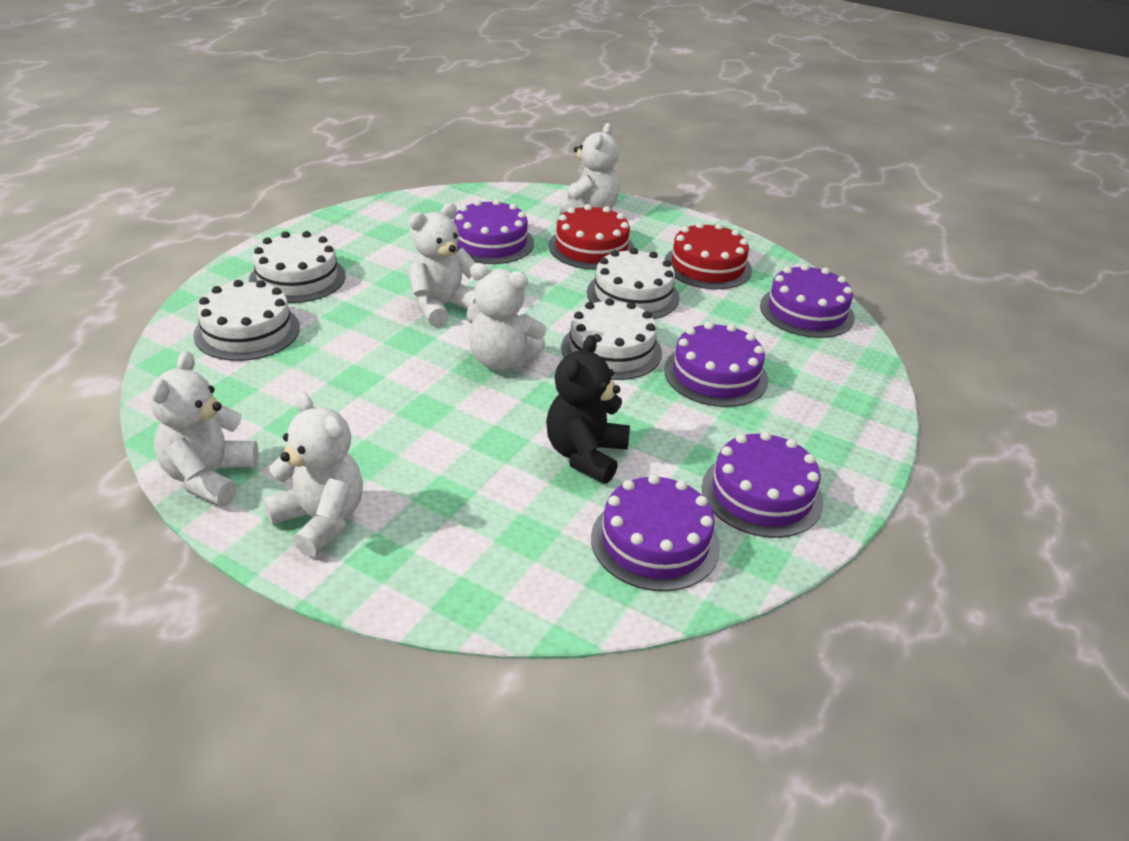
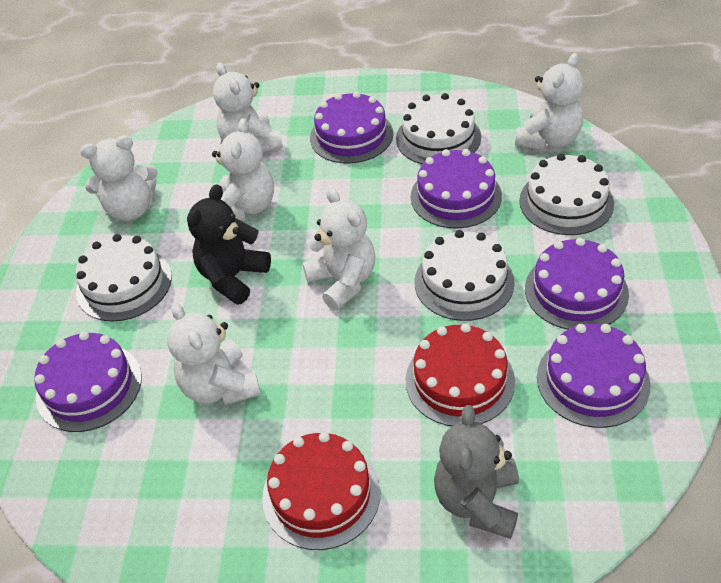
grey teddy bear: none = 0 -> [434,405,519,539] = 1
white teddy bear: [149,351,259,506] [263,392,363,557] [409,203,476,327] [467,263,547,370] [560,123,620,215] = 5 -> [80,135,158,221] [167,303,261,405] [212,118,274,221] [213,62,283,152] [302,187,376,311] [515,53,584,150] = 6

